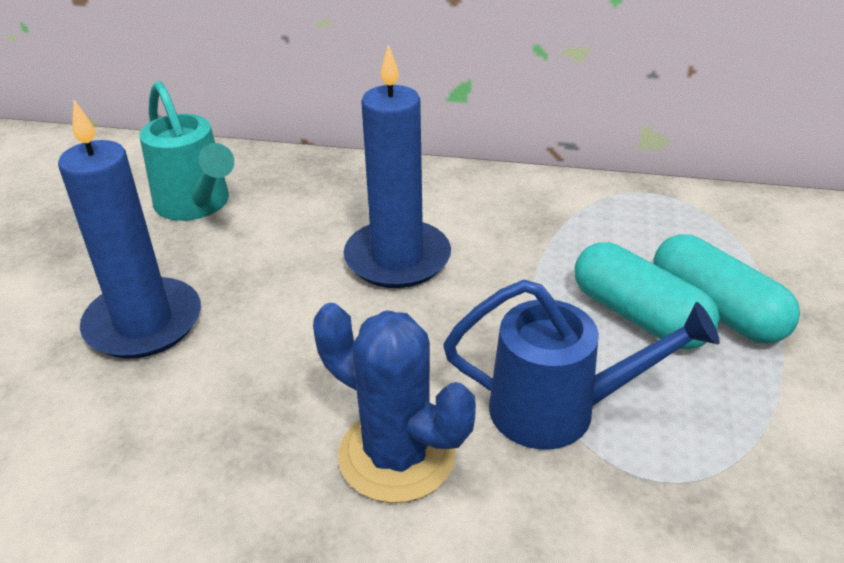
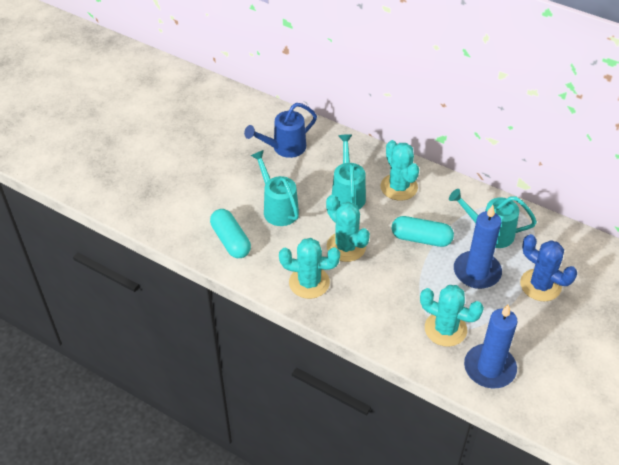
turquoise cactus: none = 0 -> [279,238,340,299] [326,195,370,262] [381,140,419,201] [420,285,484,347] = 4
turquoise watering can: [140,81,234,221] = 1 -> [251,150,299,226] [332,134,366,210] [449,189,537,248] = 3

